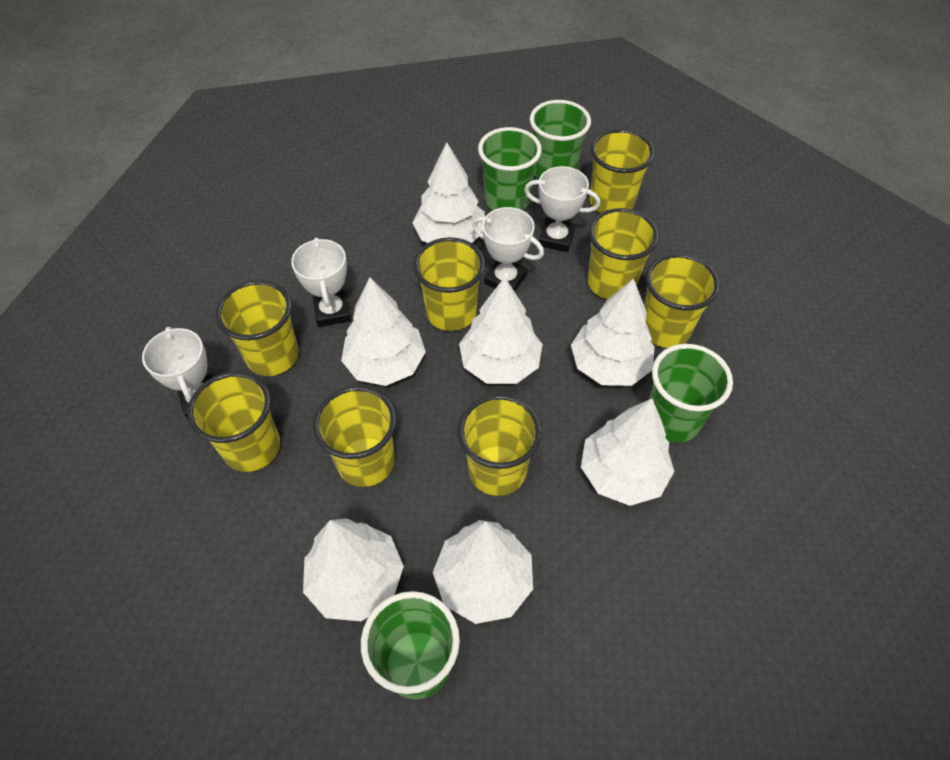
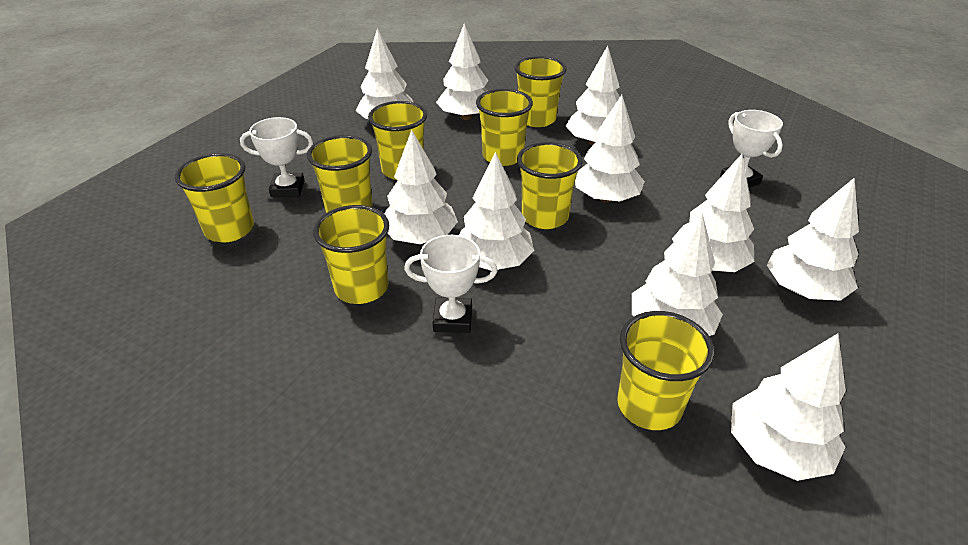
green cup: [361,591,460,700] [478,127,542,210] [530,100,591,180] [649,344,733,443] = 4 -> none = 0
white tree: [303,518,404,621] [341,277,426,386] [412,142,485,243] [433,520,533,624] [459,277,543,384] [571,279,655,386] [581,399,674,506] = 7 -> [356,29,413,119] [385,130,458,244] [436,24,488,120] [459,151,534,271] [566,46,620,145] [575,95,645,203] [632,213,723,336] [672,154,754,272] [731,334,846,481] [767,178,859,301] = 10
white trophy: [142,327,213,420] [291,237,351,327] [473,207,544,292] [524,166,600,252] = 4 -> [240,117,313,197] [404,235,497,333] [720,110,783,188] = 3

